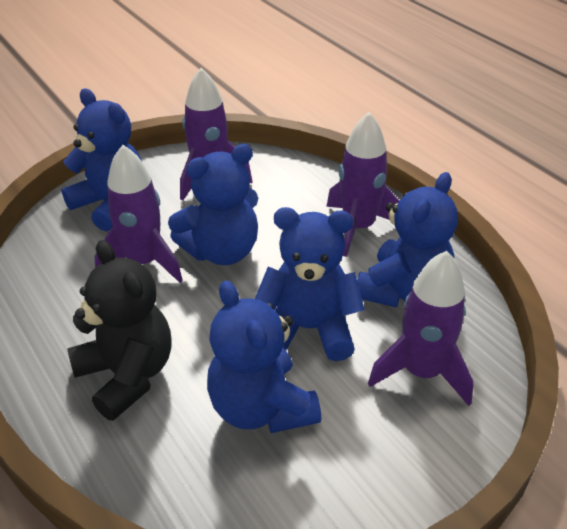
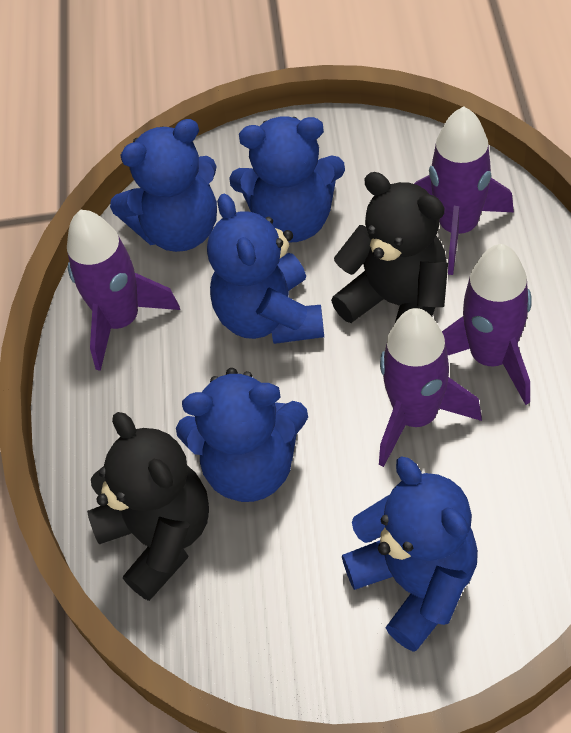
black teddy bear: [67,240,172,421] = 1 -> [87,412,209,601] [331,172,448,323] = 2

